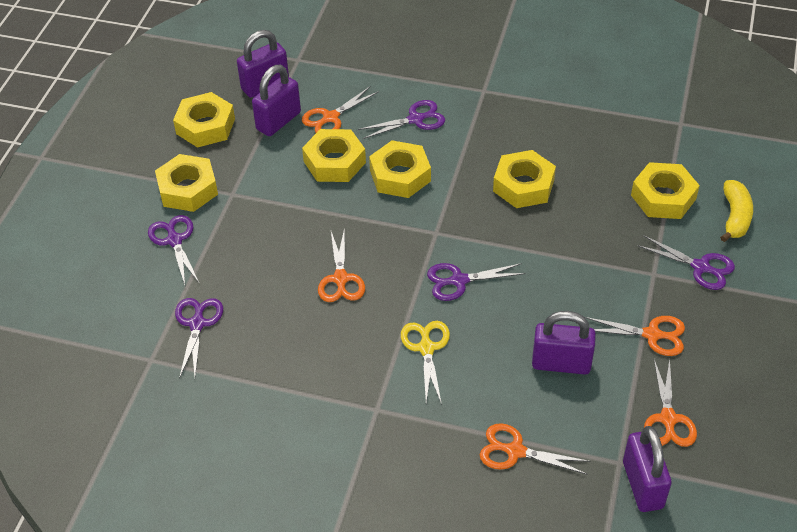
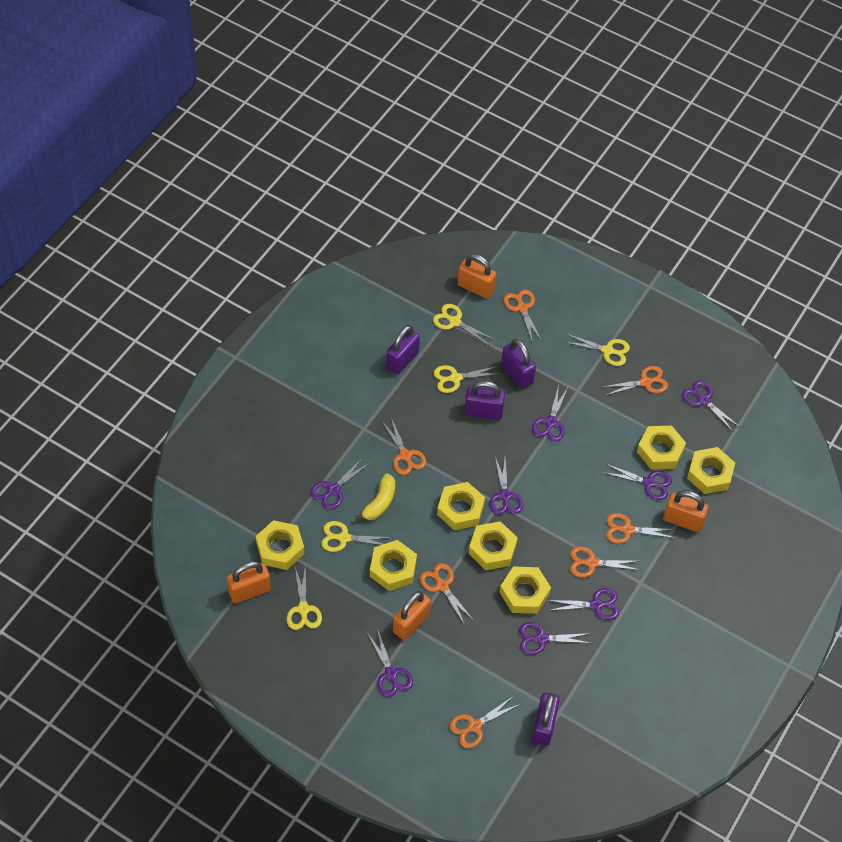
orange padlock: none = 0 -> [227,561,271,603] [393,591,431,640] [457,254,496,299] [663,490,709,532] = 4
orange scissors: [302,86,379,133] [318,227,365,302] [479,423,591,475] [584,316,685,356] [644,359,697,447] = 5 -> [381,418,426,475] [420,563,474,625] [449,697,520,748] [504,290,541,343] [570,546,639,578] [603,366,668,396] [606,513,676,544] = 7
purple scissors: [148,215,199,285] [175,298,223,379] [358,100,445,139] [427,263,526,301] [637,235,735,290] = 5 -> [311,457,371,509] [368,628,413,697] [489,456,523,515] [519,622,591,655] [532,385,568,441] [547,588,619,620] [602,464,672,500] [682,380,740,433] = 8
yellow nut: [155,154,218,212] [173,92,235,148] [302,129,366,182] [369,140,431,198] [493,150,556,208] [631,162,700,219] = 6 -> [256,520,305,570] [370,540,417,591] [437,482,485,531] [468,521,518,570] [499,566,551,614] [637,426,686,470] [687,447,735,494] = 7
yellow scissors: [401,321,450,405] = 1 -> [286,564,322,630] [321,521,393,552] [433,304,495,346] [434,365,501,393] [564,334,630,366] = 5

